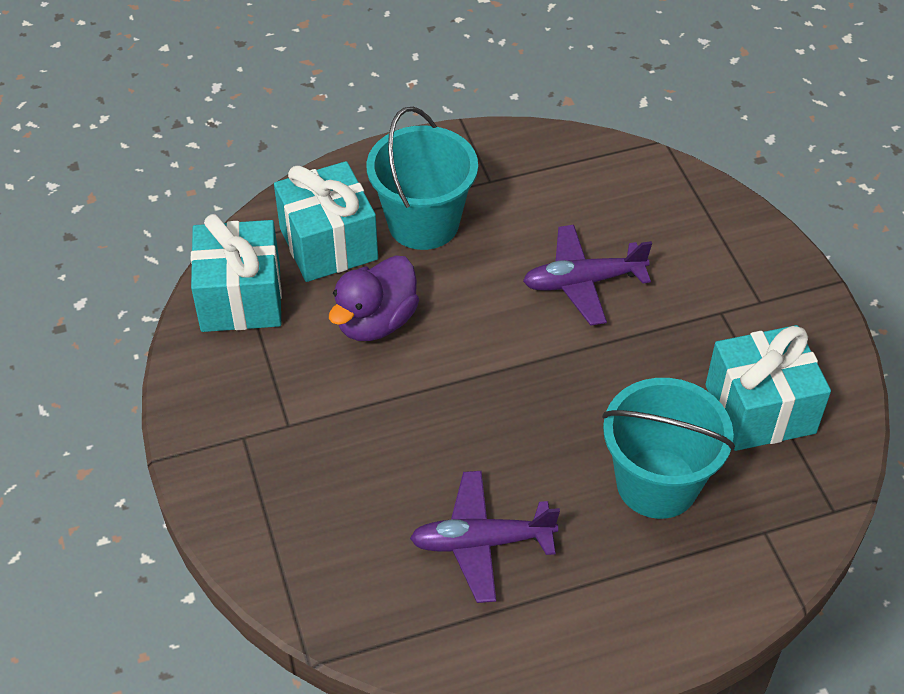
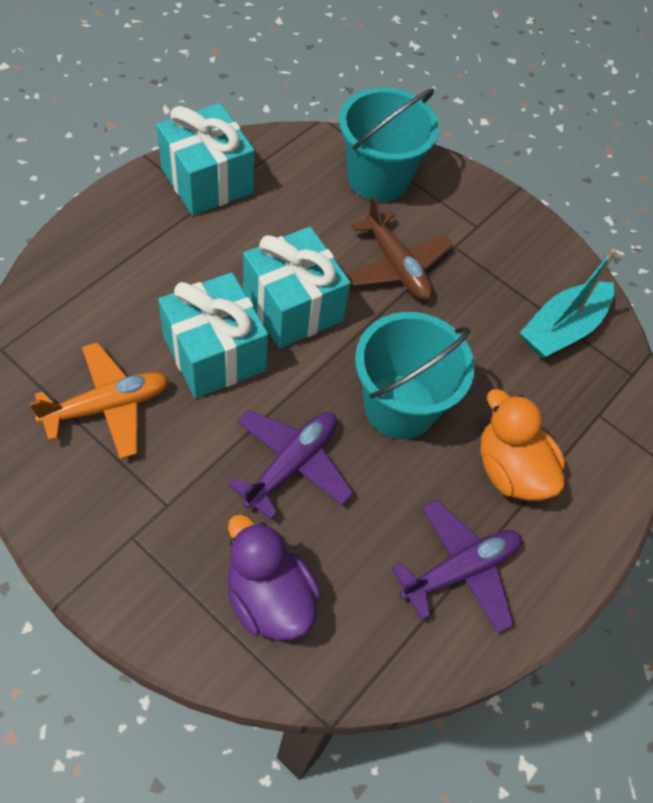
brown plane: none = 0 -> [345,196,453,300] = 1
orange duck: none = 0 -> [481,389,565,501] = 1
orange plane: none = 0 -> [29,342,169,459] = 1
turquoise boat: none = 0 -> [520,249,616,358] = 1

